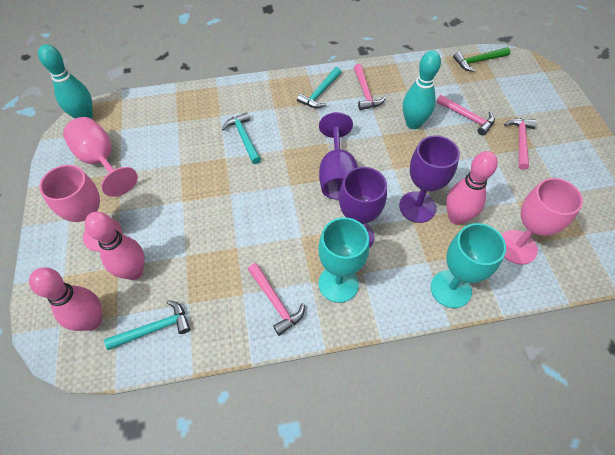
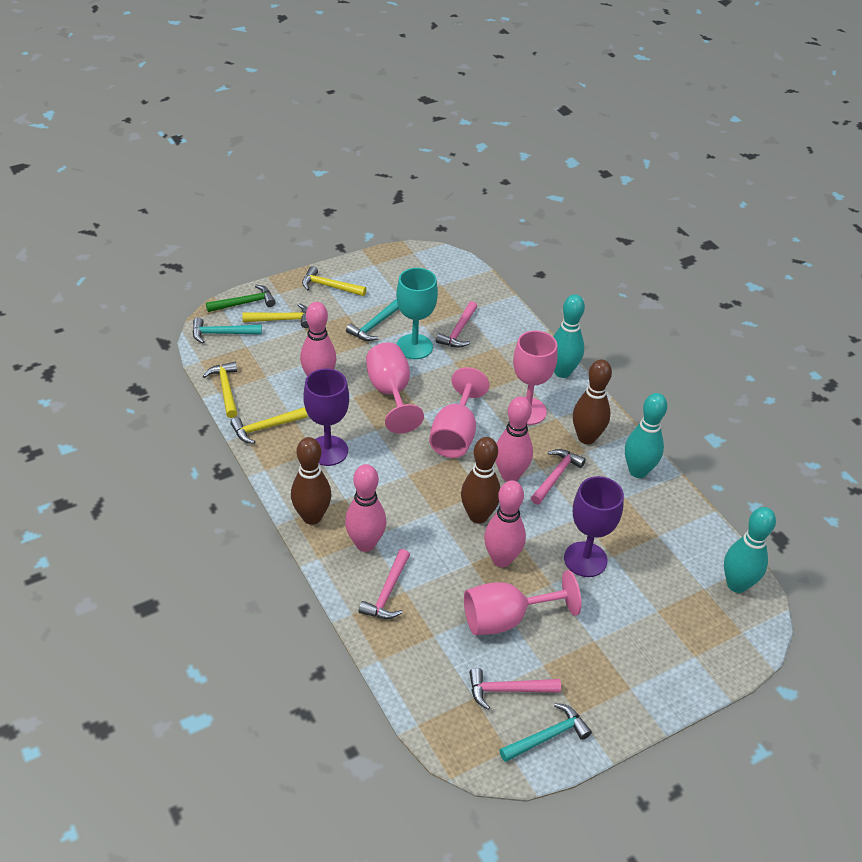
brown bowling pin: none = 0 -> [291,437,331,525] [461,437,501,524] [573,360,612,444] = 3
pink bowling pin: [29,268,102,331] [85,212,145,280] [446,151,498,225] = 3 -> [300,302,336,376] [345,464,386,552] [484,480,526,567] [495,396,533,481] = 4
pink goblet: [39,165,122,252] [63,117,138,197] [502,178,583,265] = 3 -> [366,342,424,433] [429,367,489,458] [464,570,581,635] [513,331,558,425] = 4
purple goblet: [319,112,358,200] [339,167,387,249] [399,135,460,223] = 3 -> [303,368,349,466] [564,476,624,577] = 2
turquoise bowling pin: [38,44,93,119] [403,51,441,129] = 2 -> [553,294,585,378] [625,393,667,478] [724,507,776,593] = 3
turquoise goblet: [318,217,369,303] [431,223,506,308] = 2 -> [396,268,438,359] = 1
yellow hammer: none = 0 -> [203,362,237,418] [230,407,307,444] [242,303,309,328] [302,266,366,296] = 4

